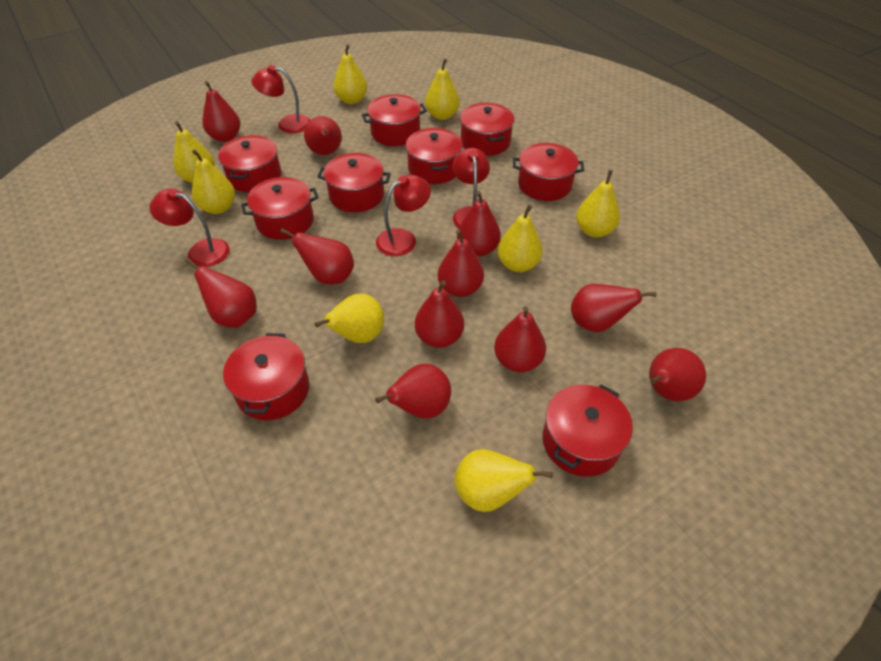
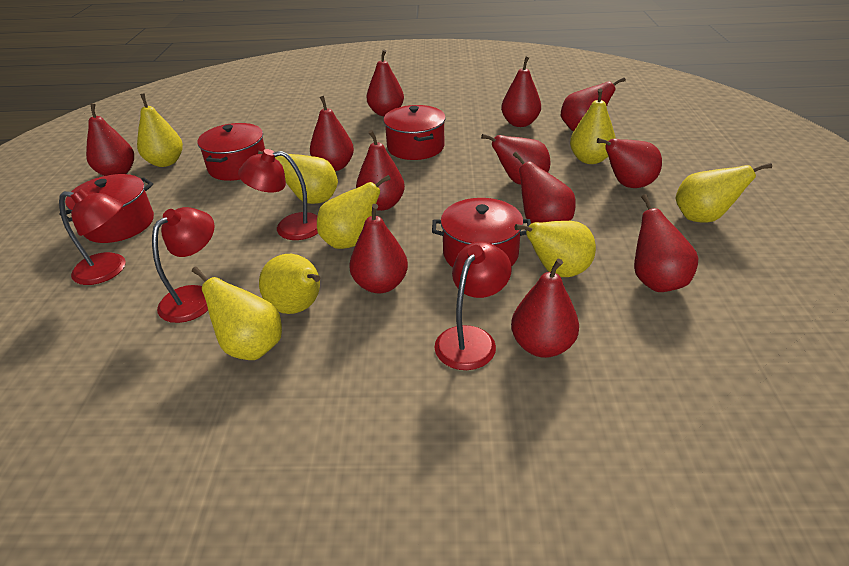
red pear: [186,258,257,328] [202,81,240,142] [280,228,354,284] [304,116,342,155] [375,364,451,419] [415,280,464,348] [438,230,484,297] [457,191,501,257] [494,306,546,372] [571,284,656,332] [649,348,706,401] = 11 -> [86,103,134,176] [310,96,354,171] [349,204,408,293] [356,130,405,211] [367,49,404,116] [481,134,550,185] [501,57,541,127] [511,259,579,358] [513,152,576,224] [561,77,626,131] [597,138,662,188] [634,194,698,292] = 12
red pot: [218,135,281,192] [223,333,309,420] [241,177,319,240] [317,153,391,212] [362,94,427,146] [406,128,463,184] [460,103,514,156] [513,143,584,201] [543,384,633,477] = 9 -> [59,174,154,243] [197,123,265,181] [383,105,446,160] [432,198,531,267] = 4

